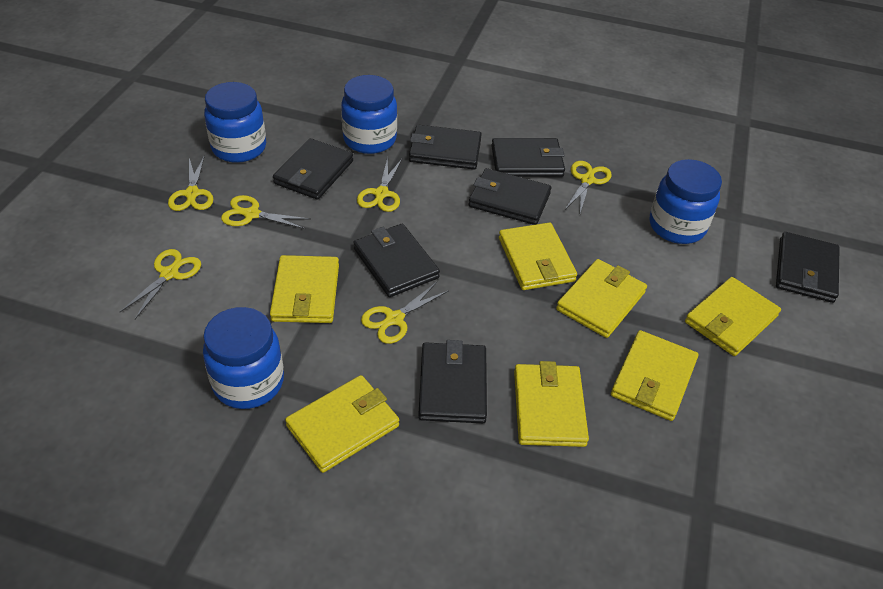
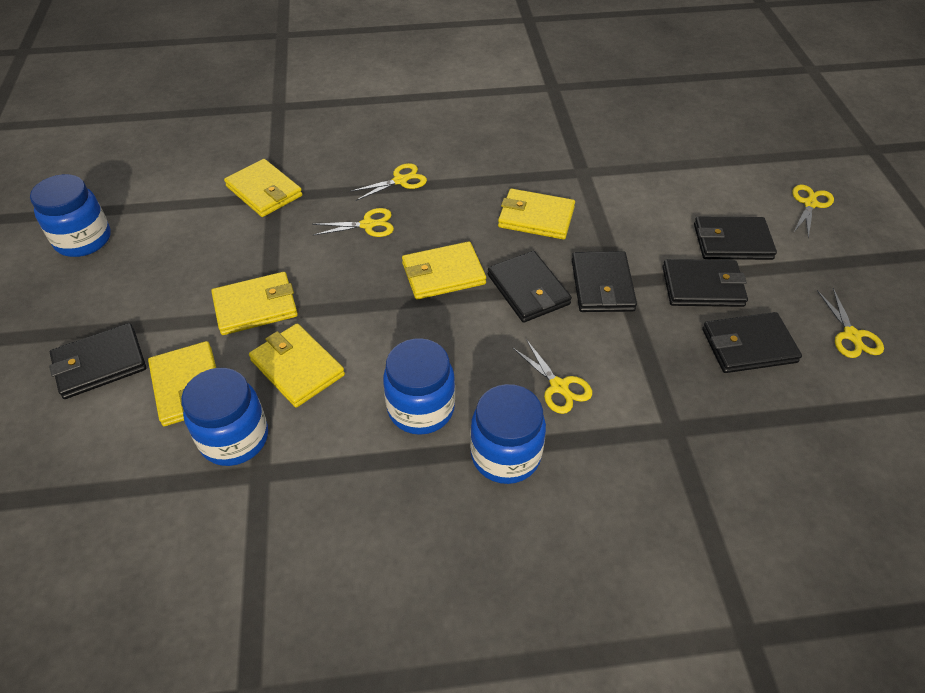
black wallet: [273,138,353,200] [353,224,440,297] [409,125,482,169] [418,340,487,423] [469,168,551,225] [491,138,565,177] [776,232,840,303] = 7 -> [49,323,146,399] [488,251,572,323] [572,251,637,312] [662,259,748,307] [694,217,777,260] [702,312,802,373] = 6
yellow scissors: [120,249,201,319] [168,155,213,211] [221,195,310,229] [357,157,402,212] [361,282,448,344] [565,161,612,213] = 6 -> [312,208,394,237] [350,163,427,201] [512,339,592,414] [792,185,834,238] [817,288,884,358] = 5
yellow wallet: [270,255,339,323] [285,375,399,473] [499,223,577,290] [514,361,589,447] [556,259,647,338] [611,330,698,421] [685,277,781,356] = 7 -> [148,341,216,426] [211,272,298,335] [224,159,302,217] [249,323,345,408] [402,241,486,300] [498,189,575,239] = 6

